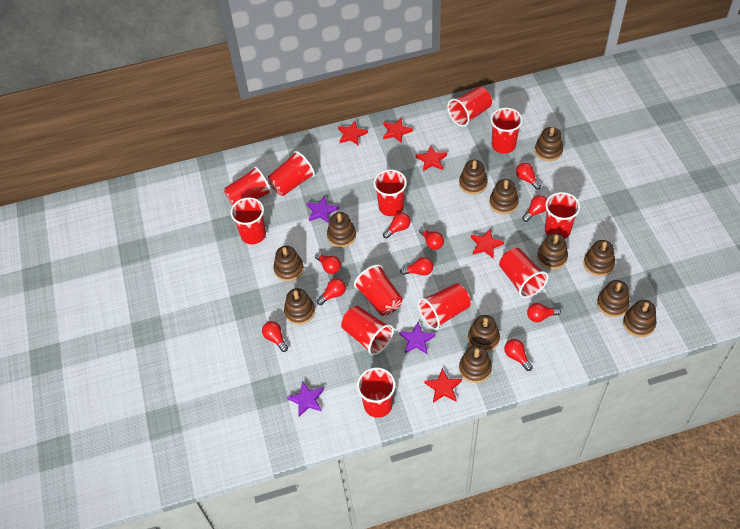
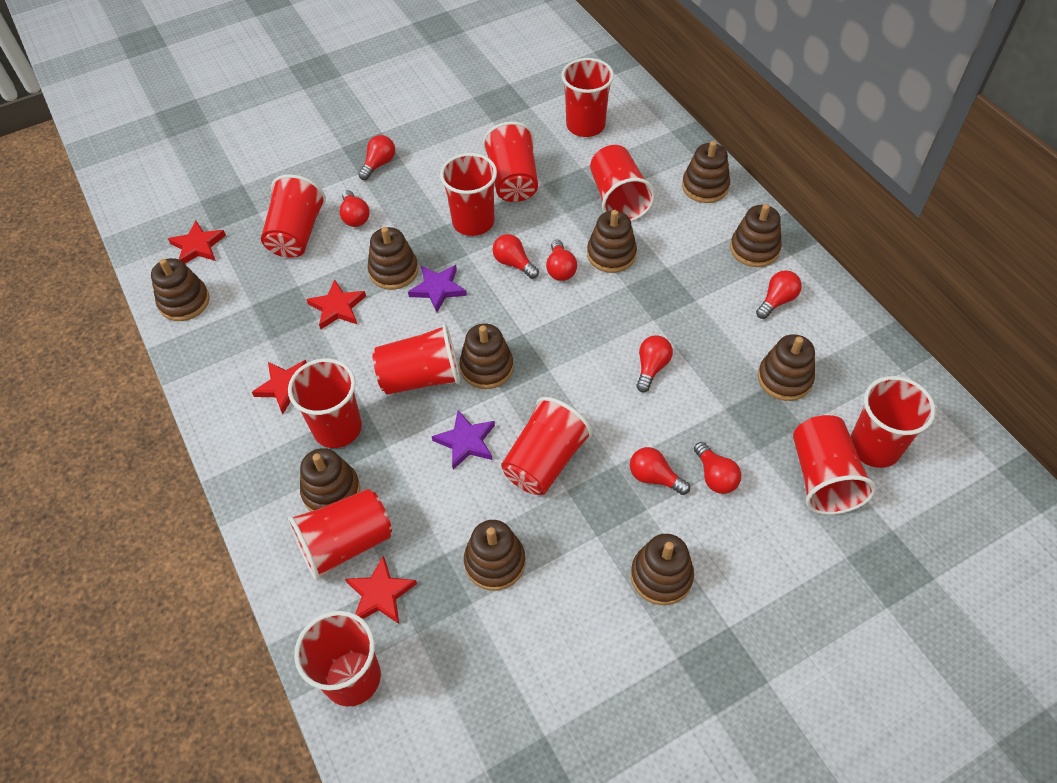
brown stacking toy: [273,246,304,281] [284,288,315,325] [327,212,356,247] [459,160,488,195] [459,345,492,383] [468,315,500,352] [489,179,519,214] [535,127,563,161] [537,233,568,269] [583,240,615,276] [597,280,630,317] [623,300,657,337] = 12 -> [151,258,209,321] [300,448,360,511] [368,227,418,290] [459,324,514,389] [464,520,525,591] [587,210,637,273] [631,534,694,605] [682,141,730,203] [730,204,782,267] [758,334,815,401] = 10
purple star: [287,381,324,417] [307,196,339,223] [399,322,436,355] = 3 -> [408,265,467,312] [432,410,495,470] = 2
red light bulb: [262,321,288,352] [315,252,341,274] [317,278,346,305] [383,212,410,238] [400,257,433,276] [419,227,444,250] [504,339,533,371] [516,163,541,190] [522,195,547,222] [527,303,561,322] = 10 -> [340,190,370,227] [358,135,395,180] [492,234,539,279] [546,240,577,281] [630,447,690,495] [636,335,673,392] [694,442,741,494] [756,270,802,319] = 8
red star: [338,121,368,145] [383,117,413,143] [416,145,447,171] [424,368,462,403] [471,229,504,258] = 5 -> [168,221,226,264] [252,360,307,414] [306,279,366,329] [345,556,417,624] = 4

